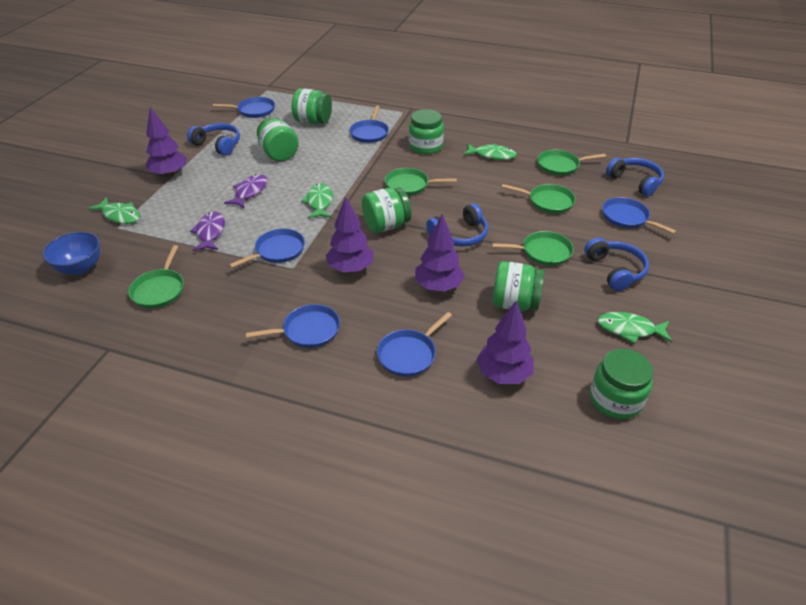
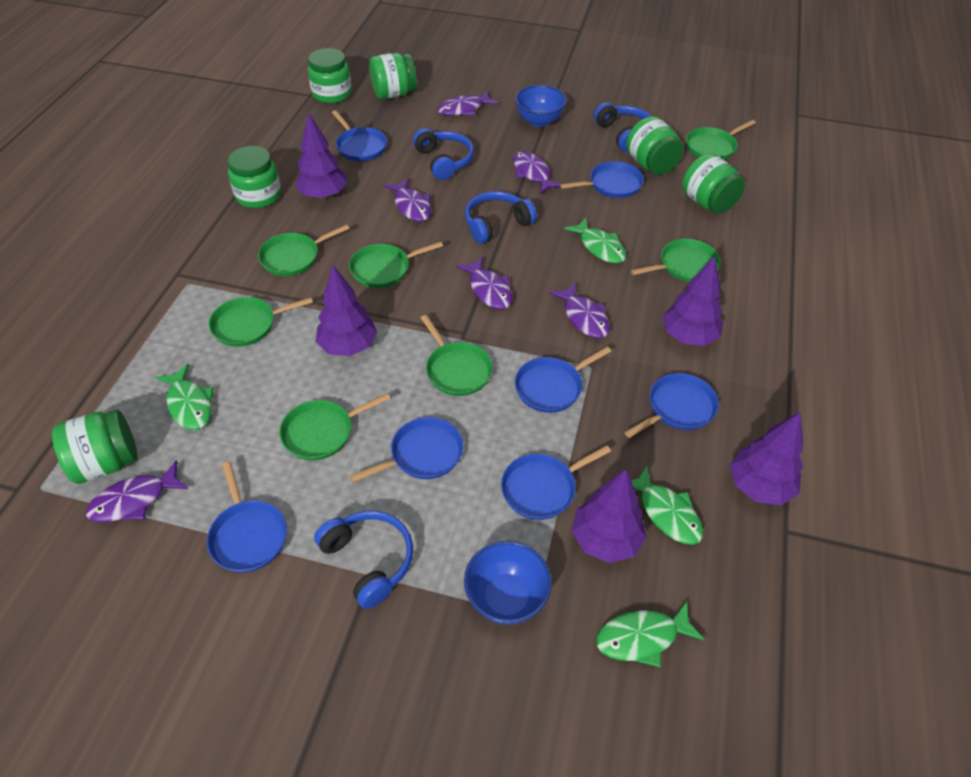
blue bowl: [42,232,100,275] = 1 -> [464,541,552,625] [515,85,567,127] = 2
blue pan: [213,97,275,118] [229,228,305,268] [246,304,340,348] [350,106,389,143] [377,312,452,377] [602,197,676,234] = 6 -> [207,461,287,572] [332,110,387,161] [350,417,463,482] [501,445,611,520] [515,347,611,413] [560,161,644,198] [624,373,719,438] = 7
green pan: [128,245,184,308] [385,168,457,196] [492,231,574,266] [502,184,576,214] [537,150,606,175] = 5 -> [209,297,313,347] [258,224,350,276] [279,393,391,460] [349,242,443,288] [421,315,493,396] [631,239,721,282] [686,120,756,160] = 7
purple fish: [190,211,225,251] [224,174,267,208] = 2 -> [86,461,188,522] [384,178,431,222] [438,91,498,116] [456,256,512,309] [513,151,561,194] [549,283,610,339] = 6
purple tree: [145,107,187,177] [326,196,374,273] [415,214,464,292] [477,301,534,384] = 4 -> [295,112,347,200] [316,265,377,356] [572,469,647,563] [662,256,723,346] [730,412,803,505] = 5

